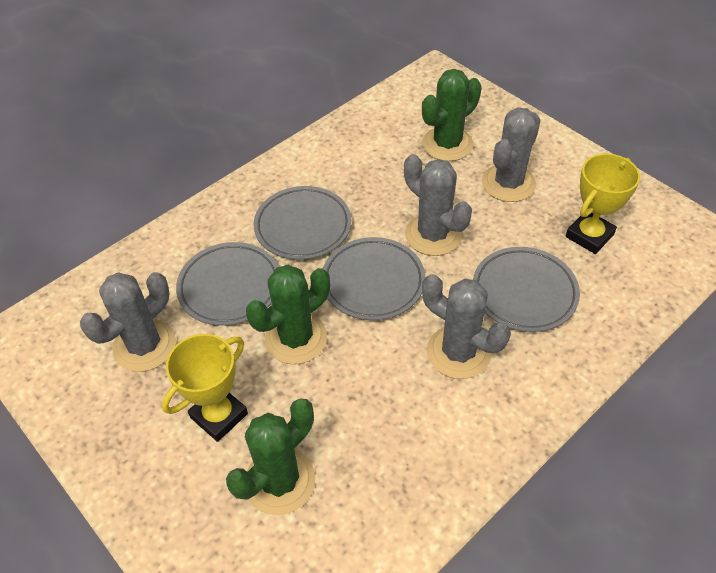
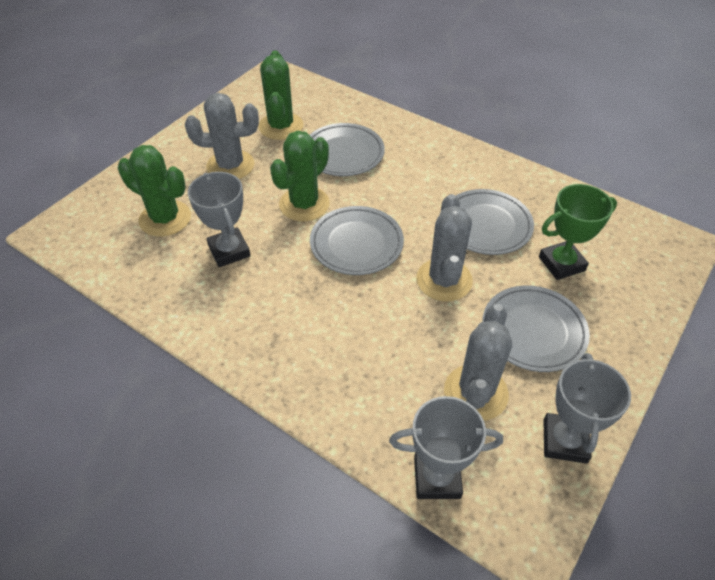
green trophy: none = 0 -> [539,184,617,280] = 1
grey cactus: [80,272,176,372] [404,154,472,256] [422,274,511,379] [482,107,541,202] = 4 -> [185,93,259,179] [416,194,473,302] [444,304,512,421] = 3
grey trophy: none = 0 -> [188,172,251,267] [389,396,503,499] [543,353,631,464] = 3
yellow trophy: [162,334,248,442] [565,154,640,254] = 2 -> none = 0

